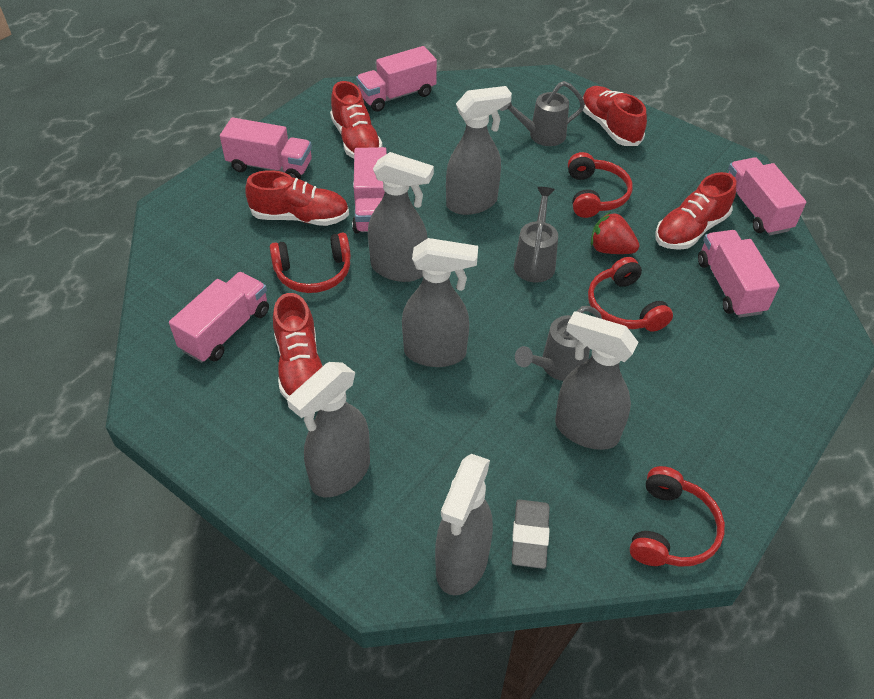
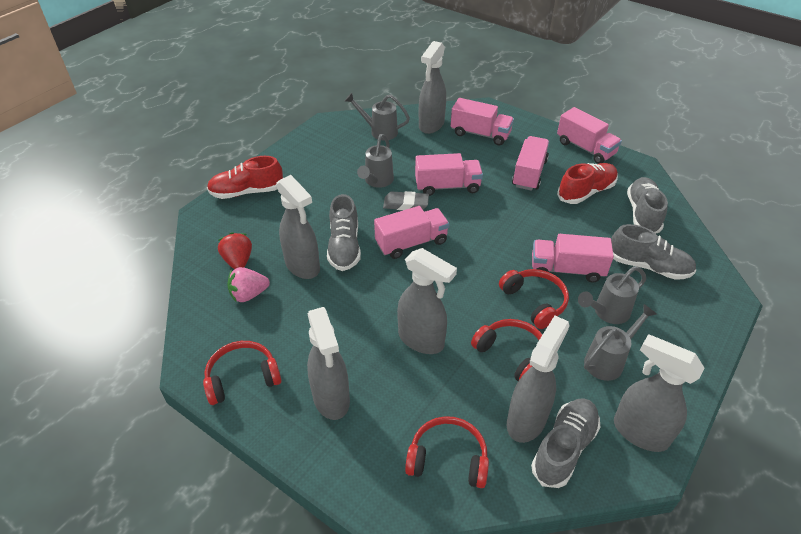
grey shoe: none = 0 -> [327,194,361,271] [531,398,600,488] [611,224,696,280] [627,177,668,234] = 4
grey watering can: [500,81,585,146] [514,187,558,283] [515,306,602,381] = 3 -> [345,93,410,141] [357,134,394,188] [578,266,646,324] [584,304,657,381] = 4
pink strawberry: none = 0 -> [227,267,270,302] = 1
red shoe: [245,170,349,226] [273,293,323,400] [330,81,382,159] [582,86,647,146] [655,172,736,250] = 5 -> [207,156,283,199] [557,163,618,204] = 2

